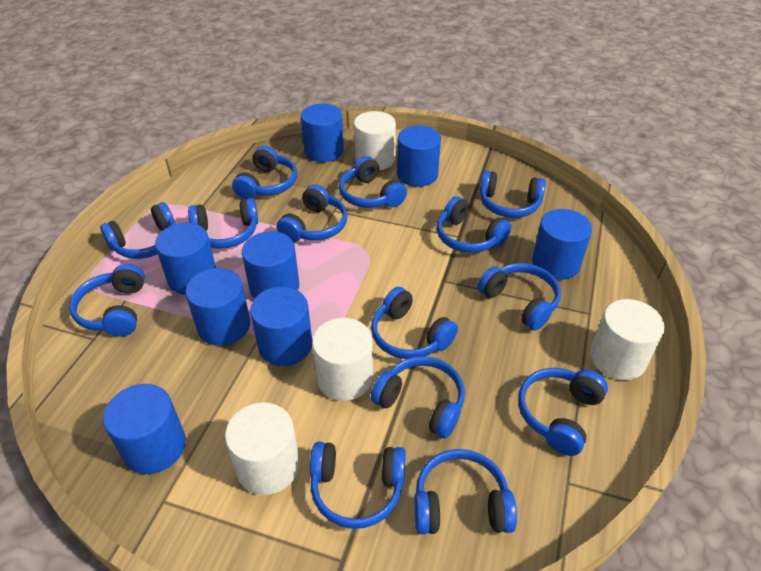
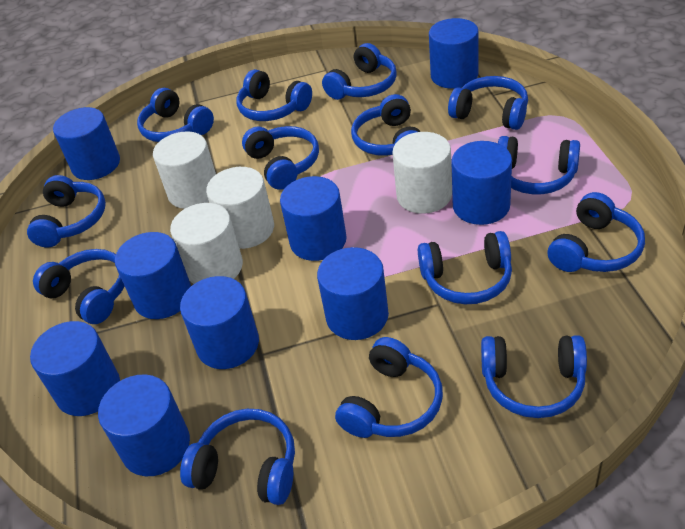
blue cylinder: [103,384,186,474] [155,223,216,295] [186,268,250,346] [242,231,299,299] [250,287,312,366] [301,104,344,162] [397,125,441,187] [532,209,592,280] = 8 -> [30,321,120,416] [53,107,120,180] [98,374,190,476] [115,232,191,319] [180,276,259,369] [280,176,347,261] [317,247,389,340] [429,18,479,89] [451,141,512,225] = 9

